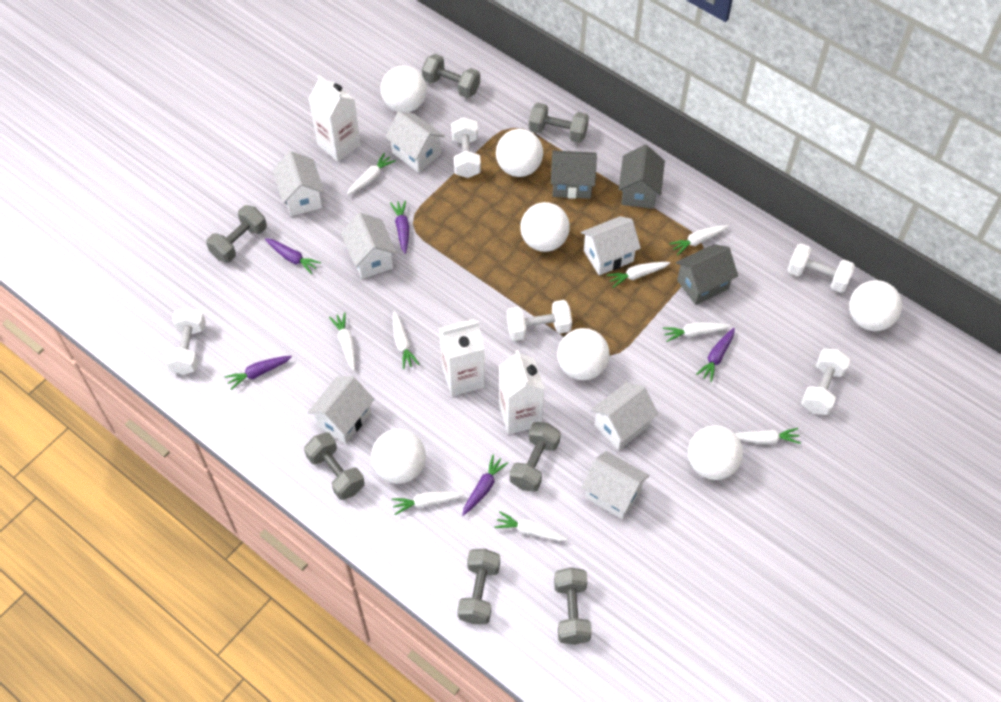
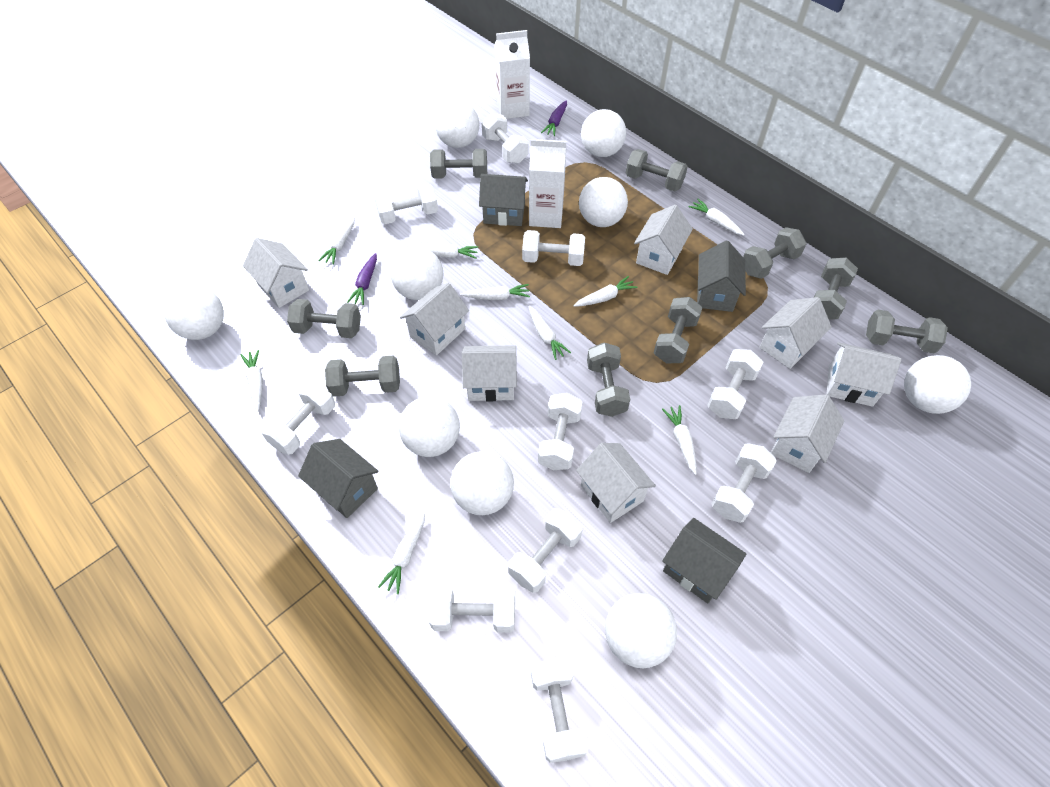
grey dumbbell: [206,205,267,263] [304,432,365,500] [422,54,480,98] [457,549,500,624] [510,422,561,492] [529,103,589,143] [554,567,592,645] = 7 -> [287,299,361,338] [325,356,400,397] [430,149,487,179] [587,343,630,417] [626,149,688,191] [654,297,703,363] [743,227,806,279] [814,258,858,319] [866,310,948,353] = 9
grey house: [551,151,597,199] [619,145,665,209] [676,244,738,305] = 3 -> [298,439,379,518] [479,174,528,226] [662,518,746,603] [697,241,746,312] = 4
purple carrot: [224,356,292,390] [265,238,321,274] [390,201,409,254] [462,455,508,516] [696,328,735,382] = 5 -> [347,253,377,305] [541,100,567,136] = 2
white ball: [371,429,426,484] [381,66,427,112] [496,129,543,177] [521,202,570,252] [557,328,610,380] [688,425,743,480] [849,280,902,331] = 7 -> [164,285,224,340] [390,247,444,300] [399,396,460,457] [435,100,479,148] [450,451,514,515] [579,177,628,227] [581,109,626,157] [605,593,677,668] [904,355,971,414] = 9
white carton: [309,76,361,162] [439,319,485,396] [499,350,545,434] = 3 -> [495,30,530,119] [529,139,566,228] = 2
white dumbbell: [164,307,206,375] [451,117,481,178] [507,300,572,341] [787,243,855,293] [801,349,850,415] = 5 -> [262,382,335,455] [375,183,438,224] [429,586,515,633] [482,113,529,163] [508,508,582,593] [522,230,585,266] [531,658,589,763] [538,393,582,470] [707,349,763,419] [712,443,777,523] = 10
white house: [273,151,324,216] [308,376,374,444] [341,213,397,279] [385,111,445,173] [581,216,641,275] [581,451,649,519] [591,382,658,450] = 7 -> [243,238,309,308] [400,283,469,355] [462,345,517,401] [576,443,656,523] [634,205,693,275] [759,297,832,369] [771,394,844,473] [827,342,901,407] = 8

